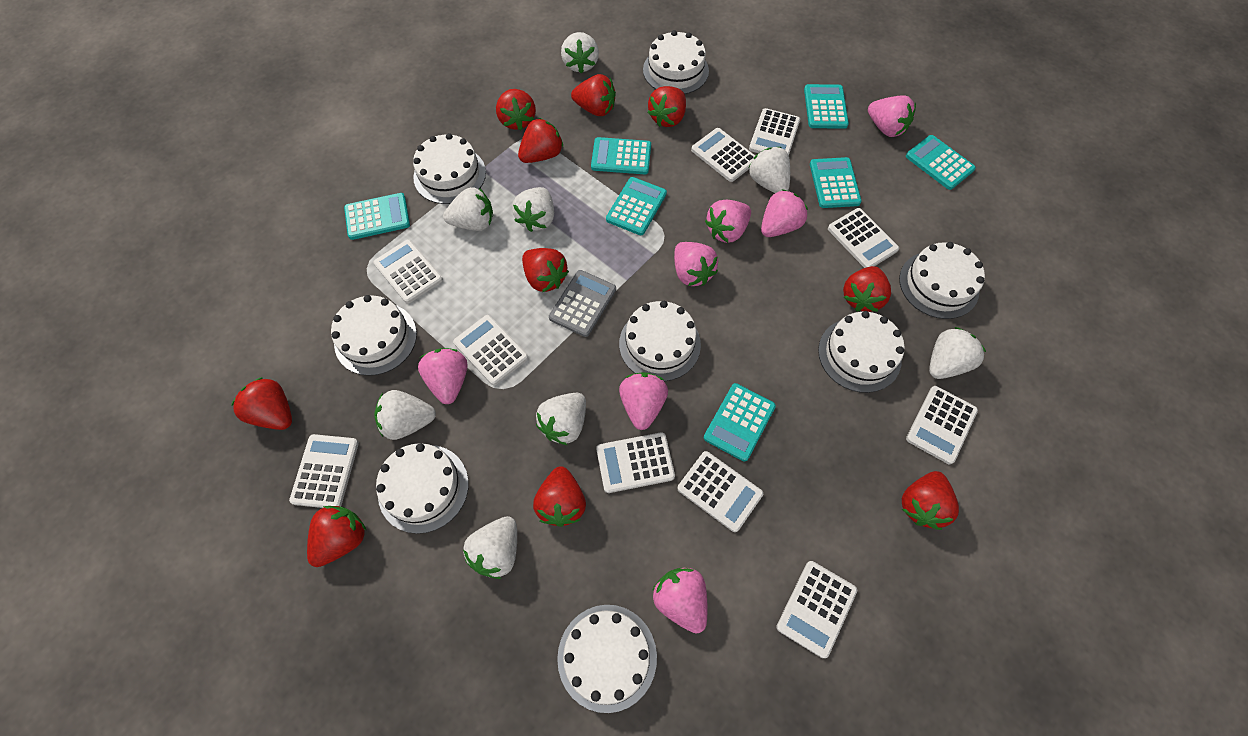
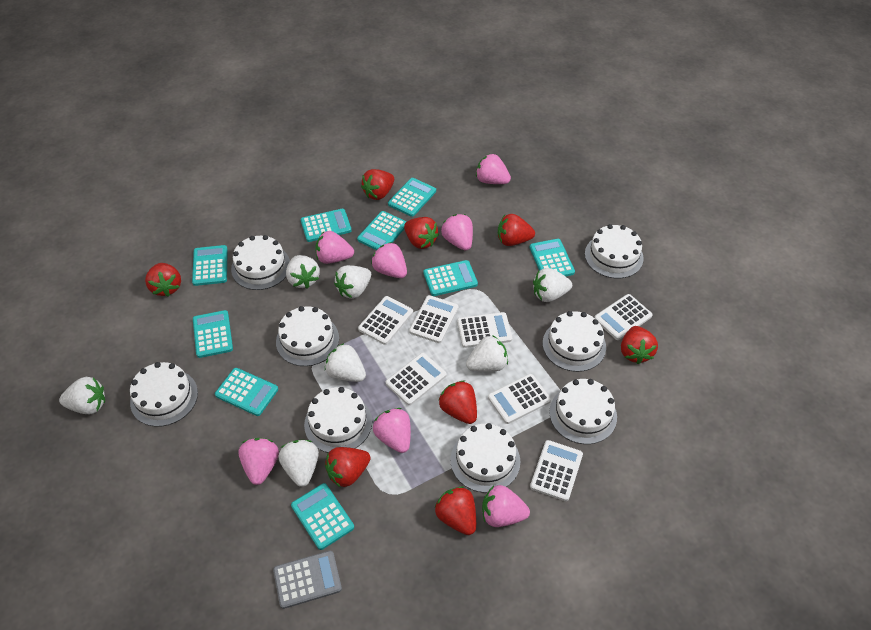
red strawberry: [231,377,292,430] [307,506,366,567] [496,89,536,131] [518,118,563,163] [522,248,569,292] [533,466,586,527] [571,74,616,116] [647,86,686,127] [843,266,891,312] [902,471,959,530] = 10 -> [145,263,181,297] [325,447,371,488] [361,169,394,200] [404,217,439,249] [435,486,476,535] [439,381,477,424] [498,214,535,246] [621,326,658,364] = 8
turquoise calculator: [344,193,410,240] [591,137,651,174] [606,177,667,235] [704,383,776,462] [804,84,849,129] [810,157,862,208] [906,135,976,190] = 7 -> [192,245,228,286] [193,310,233,358] [215,368,278,416] [291,483,354,550] [301,209,352,242] [357,211,407,250] [388,178,436,217] [423,260,478,296] [529,239,575,276] = 9
white calculator: [289,434,359,508] [373,239,443,304] [453,315,528,385] [596,432,675,493] [677,451,763,532] [691,128,755,182] [749,108,800,155] [776,561,857,658] [828,208,899,268] [906,386,978,464] = 10 -> [358,296,413,345] [386,353,447,405] [409,295,459,343] [457,312,512,348] [488,374,551,424] [530,440,583,501] [594,294,653,340] = 7
white strawberry: [374,390,436,440] [443,187,493,231] [463,516,517,579] [512,187,554,232] [536,393,586,445] [561,32,599,73] [748,147,790,193] [929,327,986,379] = 8 -> [59,377,105,414] [278,440,319,487] [286,255,320,289] [325,343,366,382] [334,265,371,299] [466,335,508,372] [533,268,572,302] = 7

